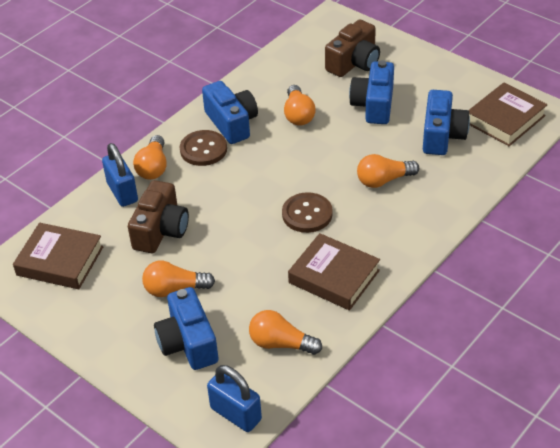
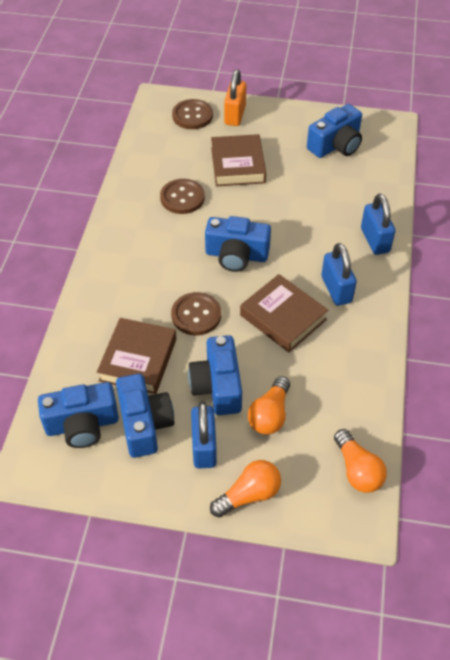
blue camera: [154,287,219,370] [202,81,258,144] [349,60,394,124] [423,90,470,155] = 4 -> [38,382,119,448] [116,374,174,458] [188,335,242,415] [205,216,271,272] [307,104,362,158] = 5
blue padlock: [102,143,138,207] [207,365,262,432] = 2 -> [191,402,217,468] [321,243,357,306] [361,194,395,255] = 3
brown button: [180,130,227,166] [282,192,333,233] = 2 -> [160,179,205,214] [171,292,221,335] [172,99,213,129] = 3
brown camera: [128,180,189,253] [325,19,380,77] = 2 -> none = 0
orange light bulb: [133,135,167,180] [142,261,215,297] [249,310,322,355] [284,85,316,126] [357,154,419,188] = 5 -> [210,460,281,518] [248,376,290,435] [334,429,387,493] = 3
orange padlock: none = 0 -> [224,69,246,126] = 1

